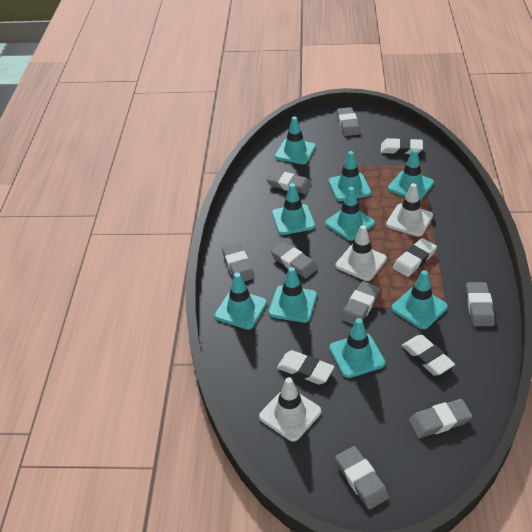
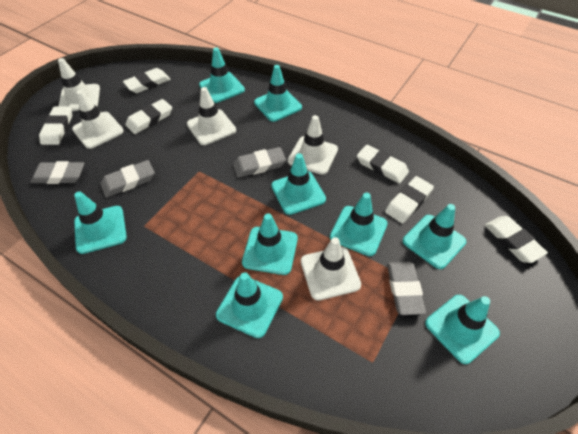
grey eraser: [222,242,255,282] [266,170,312,194] [271,242,318,278] [335,446,389,509] [337,107,360,136] [341,281,380,325] [409,399,473,438] [466,282,495,326] = 8 -> [31,161,84,184] [101,160,155,197] [233,147,286,178] [387,262,426,315] = 4
white eraser: [277,350,335,385] [381,138,423,155] [393,238,437,277] [402,335,455,376] = 4 -> [39,107,72,145] [123,68,171,93] [125,99,172,134] [357,145,409,184] [385,176,434,223] [485,216,548,263] = 6
white traffic cone: [259,377,321,442] [336,225,387,281] [386,183,433,237] = 3 -> [58,58,100,111] [72,90,124,149] [187,87,236,145] [288,115,338,175] [301,237,361,301] = 5

